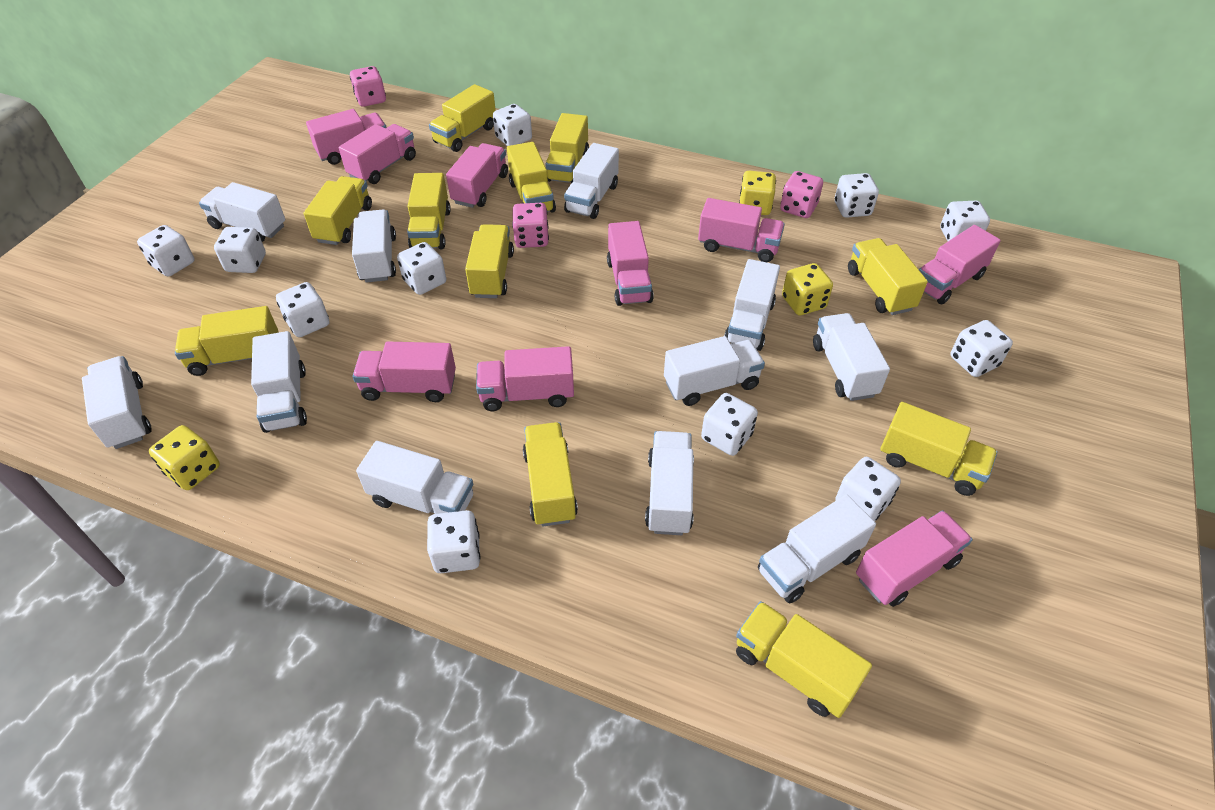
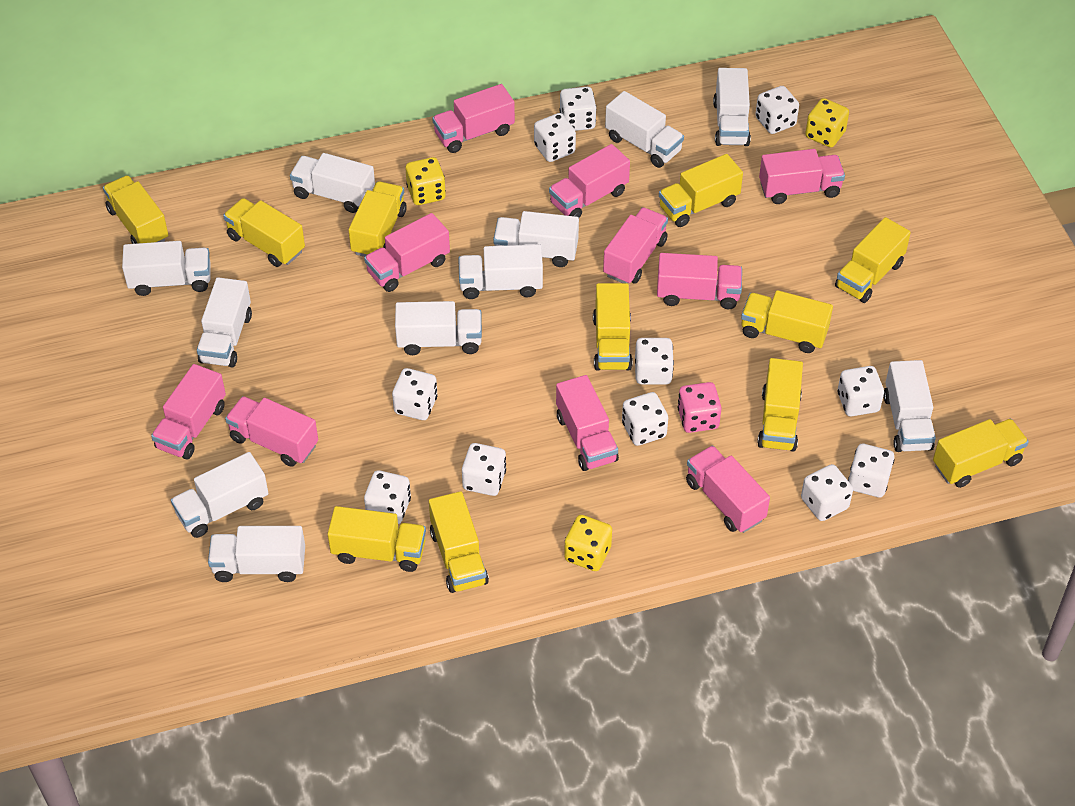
pink dice: [350,66,386,107] [512,203,549,248] [780,171,823,218] = 3 -> [678,382,722,433] = 1
pink truck: [306,109,387,165] [339,124,416,184] [352,341,456,402] [446,143,508,208] [476,346,574,411] [607,221,654,306] [698,198,785,262] [856,510,973,607] [919,225,1001,305] = 9 -> [151,364,226,459] [225,396,318,467] [364,213,450,292] [432,84,515,153] [549,144,630,218] [556,375,619,471] [603,207,668,284] [657,253,742,309] [686,445,770,533] [759,149,845,204] = 10

